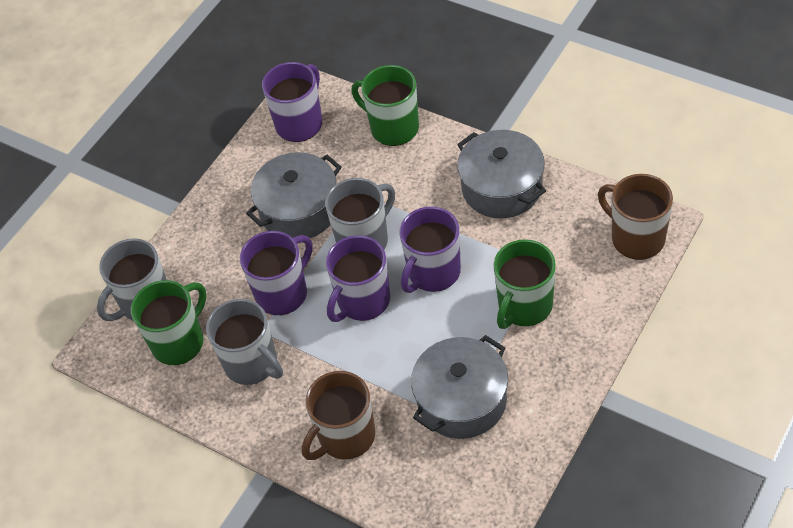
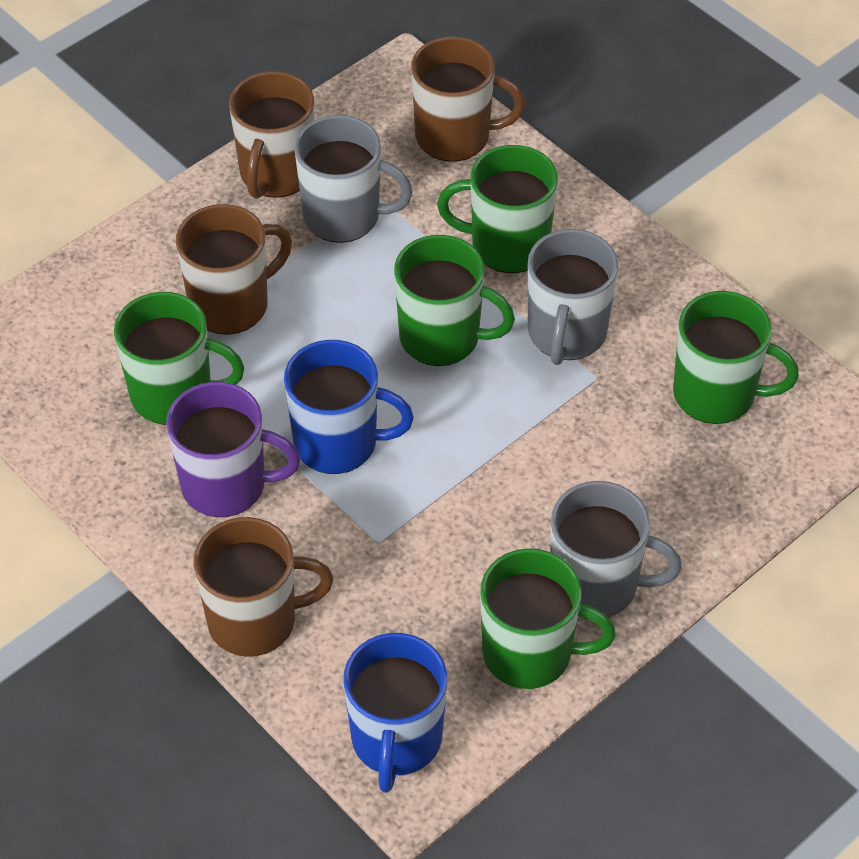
blue mug: none = 0 -> [284,340,414,474] [343,633,447,793] = 2
brown mug: [302,371,375,460] [598,174,673,260] = 2 -> [176,204,292,335] [193,517,333,657] [229,71,314,199] [411,37,525,162] = 4
green mug: [131,280,207,365] [351,65,419,146] [494,239,556,329] = 3 -> [114,292,244,425] [394,235,515,366] [437,145,558,273] [480,548,616,689] [673,291,799,424] = 5
grey pot: [246,152,342,238] [411,335,508,439] [457,130,546,218] = 3 -> none = 0
purple mug: [240,231,313,315] [262,62,322,142] [326,235,390,322] [399,207,461,293] = 4 -> [166,382,300,517] = 1

